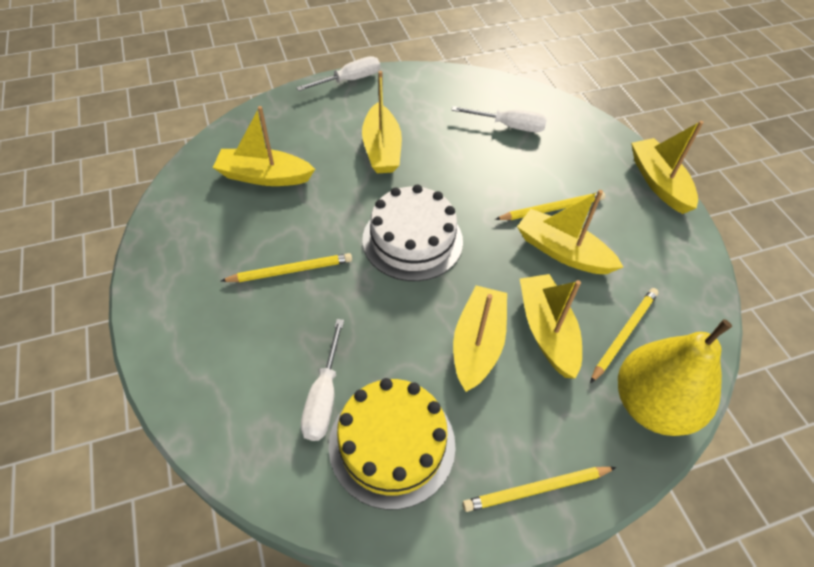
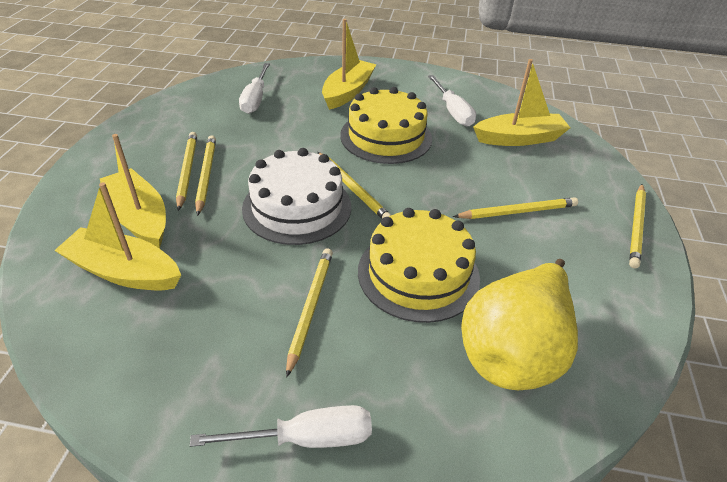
yellow boat: [213,106,315,186] [362,71,402,173] [453,285,507,392] [517,190,623,274] [520,274,582,379] [631,121,704,214] = 6 -> [54,182,181,290] [100,134,166,249] [322,19,377,110] [473,59,571,146] = 4
yellow cake: [329,378,456,510] = 1 -> [340,87,432,164] [358,208,480,323] = 2
yellow pencil: [221,253,352,282] [462,467,616,512] [495,192,605,220] [590,288,659,383] = 4 -> [176,132,197,211] [195,135,216,216] [286,248,333,378] [318,152,391,219] [453,197,578,219] [629,184,646,269] = 6

